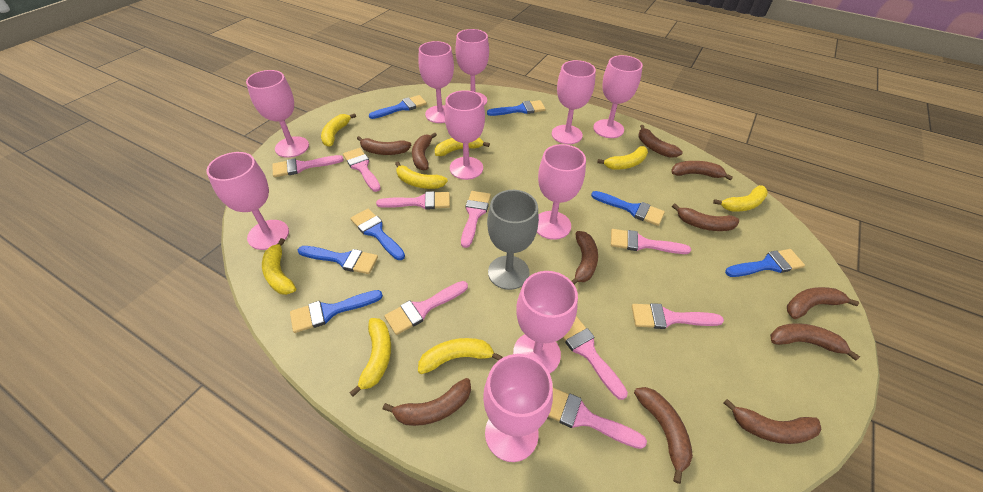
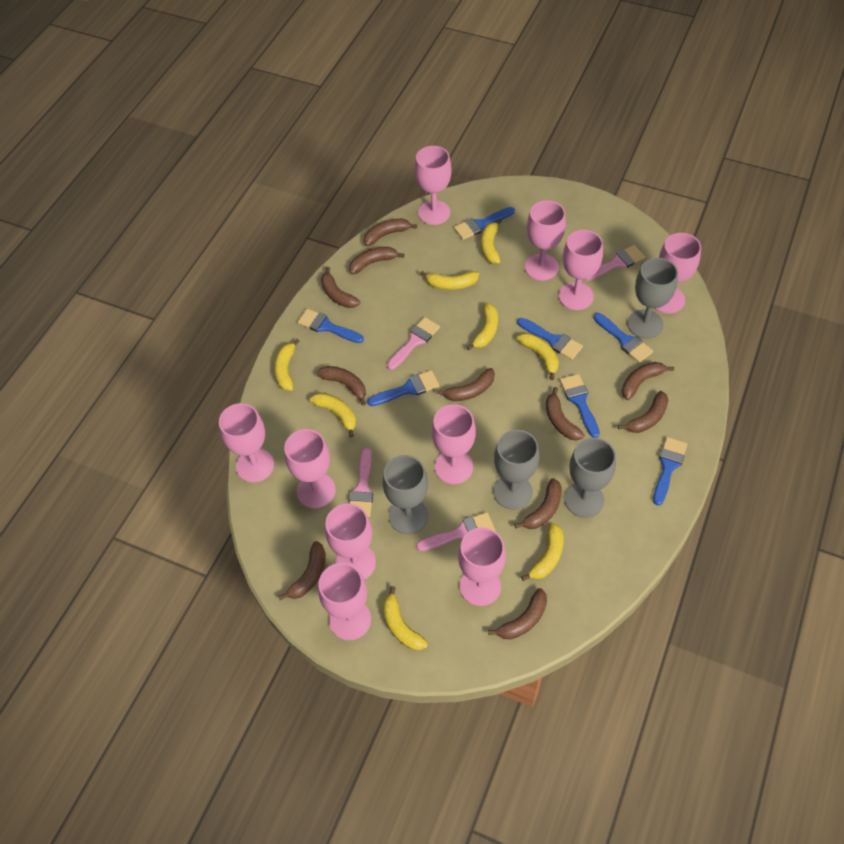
grey goblet: [487,190,539,290] = 1 -> [383,455,428,534] [493,430,539,510] [564,438,616,518] [627,258,678,339] = 4
pink brush: [272,155,344,177] [343,148,381,192] [376,191,450,210] [385,281,468,335] [461,191,491,248] [548,388,647,449] [563,316,628,400] [611,229,691,254] [632,303,724,329] = 9 -> [349,448,373,517] [387,317,440,370] [416,512,496,551] [584,245,645,281] = 4

